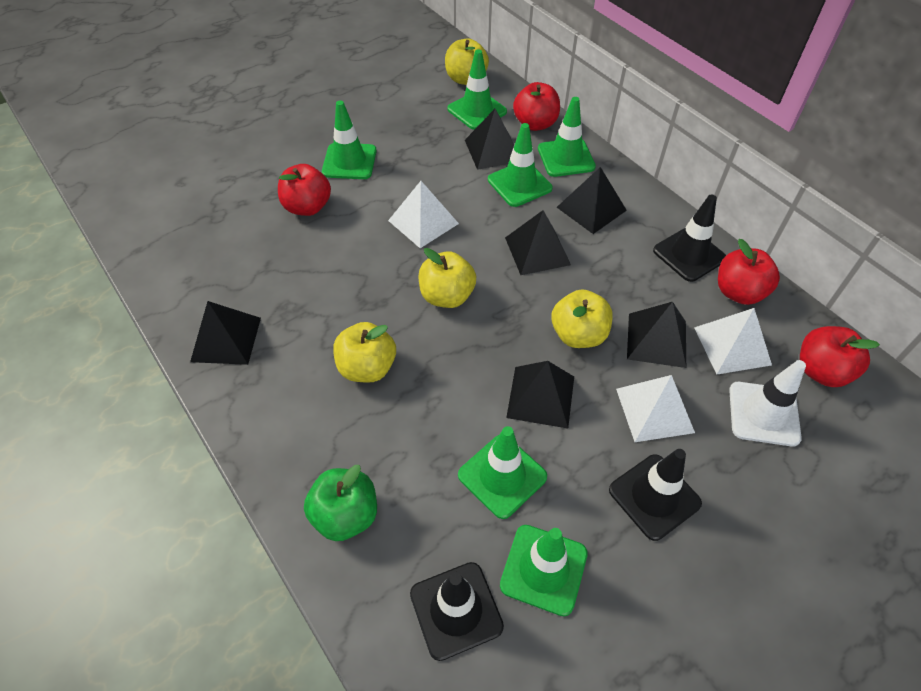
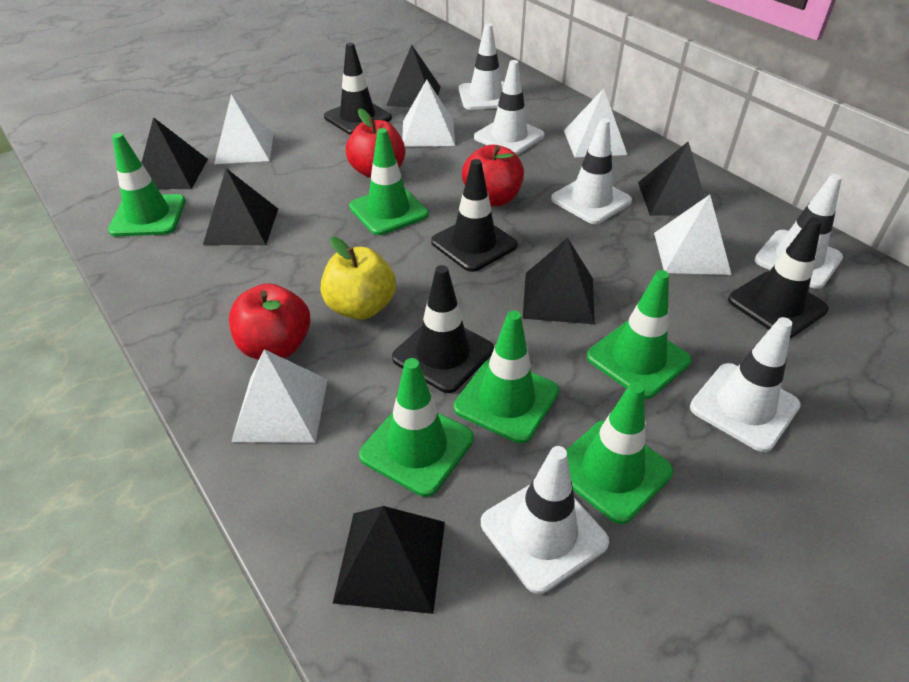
black traffic cone: [410,562,504,661] [609,449,702,541] [653,194,726,282] = 3 -> [324,42,392,135] [392,265,494,393] [431,159,518,272] [728,217,829,338] = 4
green apple: [304,465,377,541] = 1 -> none = 0
red apple: [278,164,331,216] [513,82,560,131] [718,239,780,305] [800,326,880,387] = 4 -> [229,283,310,360] [346,108,405,178] [462,145,524,207] = 3
white pyramid: [388,181,459,248] [616,375,695,442] [694,308,772,374] = 3 -> [214,94,274,164] [231,349,328,443] [402,80,455,147] [564,88,627,157] [654,195,732,275] = 5
white traffic cone: [729,360,806,446] = 1 -> [459,23,504,110] [474,60,545,155] [481,446,609,594] [551,118,632,224] [690,317,801,452] [755,174,843,289] = 6
yellow apple: [333,322,396,383] [418,248,476,308] [445,38,489,85] [551,290,613,348] = 4 -> [321,237,396,320] = 1

